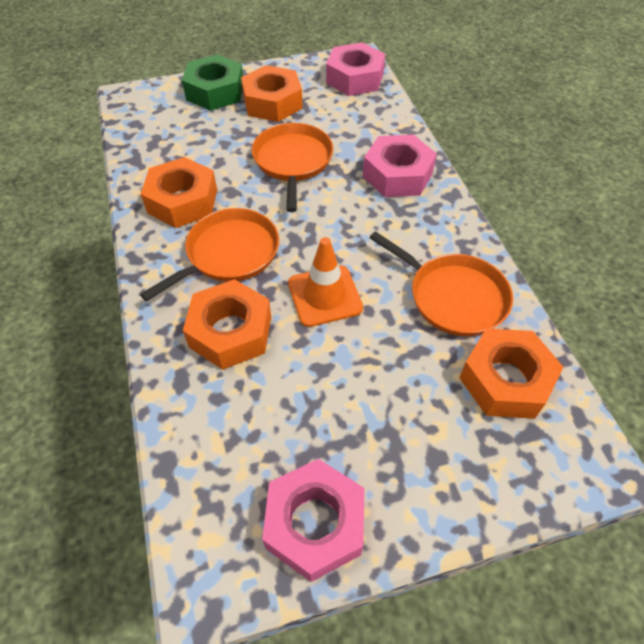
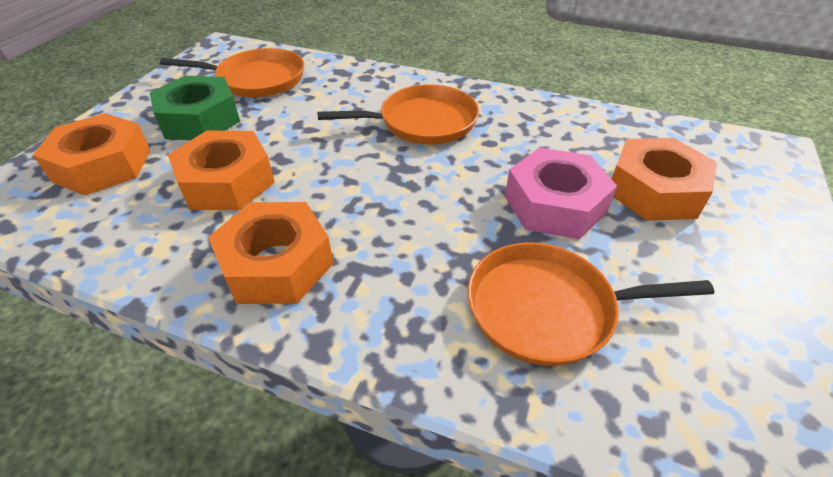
orange traffic cone: [288,237,363,327] = 1 -> none = 0
pink nut: [262,459,364,582] [326,42,385,96] [363,135,437,197] = 3 -> [505,148,617,239] = 1

